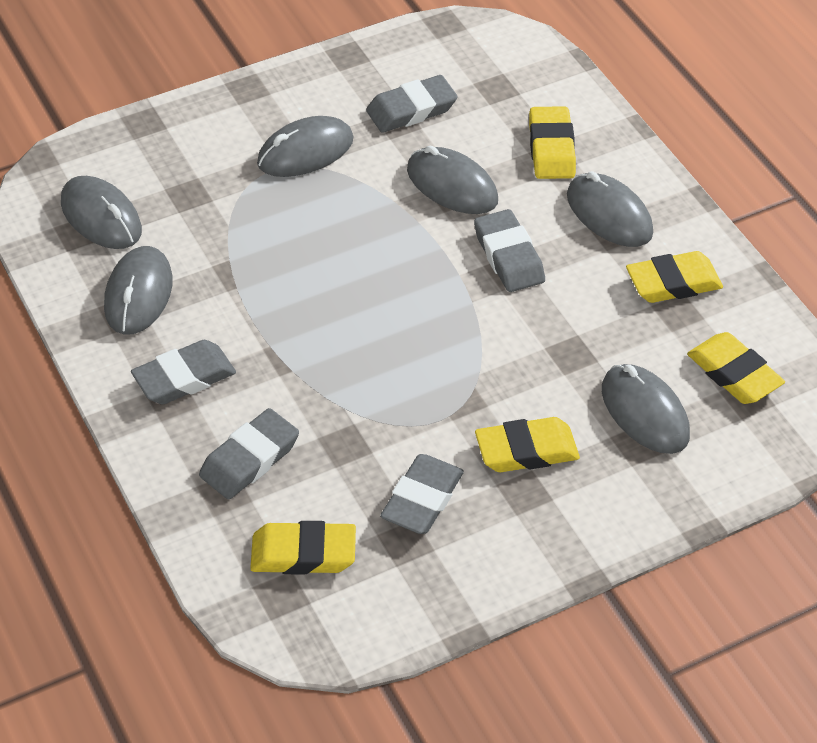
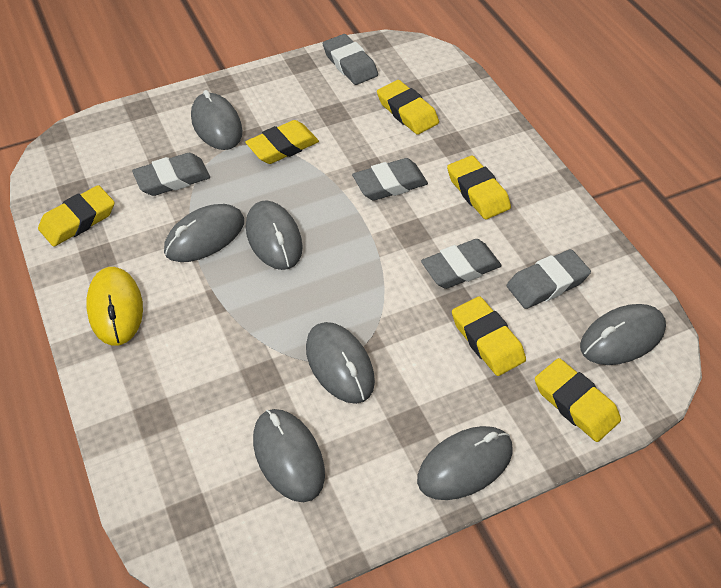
grey mouse: [61,176,142,249] [104,246,172,335] [257,116,354,177] [407,145,498,214] [567,171,653,247] [602,364,690,454] = 6 -> [164,204,244,262] [191,90,242,150] [246,200,303,270] [253,409,325,502] [306,322,375,404] [417,426,513,500] [580,304,666,365] = 7
yellow eraser: [250,521,356,575] [475,417,580,472] [529,106,576,179] [626,251,723,303] [687,332,785,404] = 5 -> [38,185,115,247] [245,120,319,164] [377,80,439,135] [447,155,511,219] [452,296,526,376] [535,358,621,442] = 6
yellow mouse: none = 0 -> [86,267,143,346] = 1

